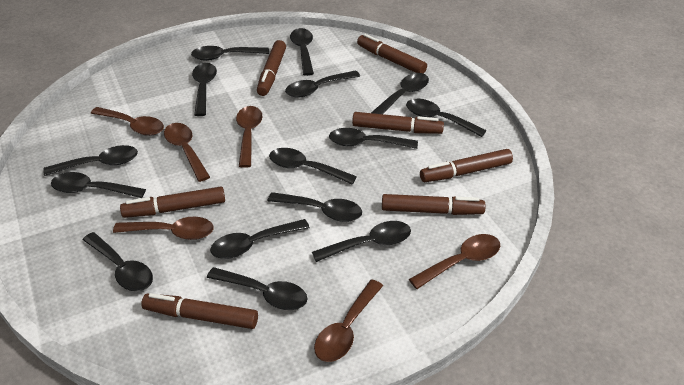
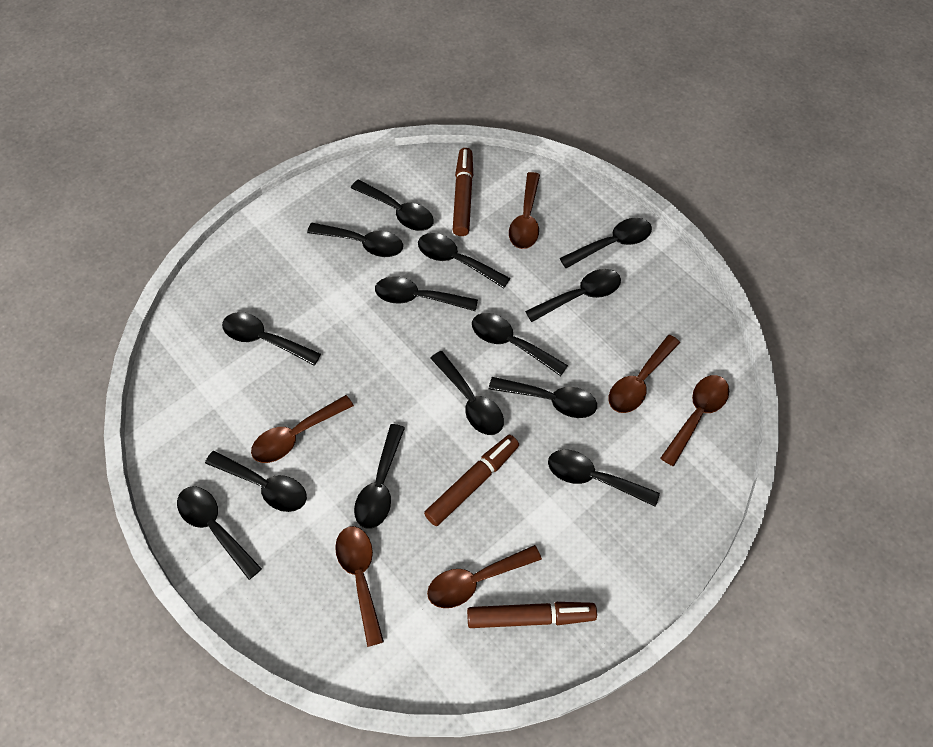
black spoon: [43,145,138,176] [51,172,146,198] [83,232,153,291] [191,46,269,61] [192,63,217,116] [207,267,308,310] [210,219,310,259] [267,192,362,222] [269,148,357,185] [285,70,360,98] [290,28,314,76] [312,221,411,262] [329,128,418,149] [371,73,429,114] [406,99,487,137] = 15 -> [177,486,262,580] [205,451,307,512] [222,312,321,366] [307,223,403,257] [351,180,434,231] [354,424,405,529] [375,276,478,311] [418,233,510,288] [430,351,504,435] [472,313,568,376] [489,377,597,418] [525,269,621,322] [548,450,660,507] [560,218,652,268] = 14
brown marker: [120,187,225,218] [141,293,258,329] [257,40,286,96] [352,112,444,134] [357,34,427,74] [382,194,486,215] [420,149,513,182] = 7 -> [424,435,519,526] [453,148,473,236] [467,602,597,628] = 3

